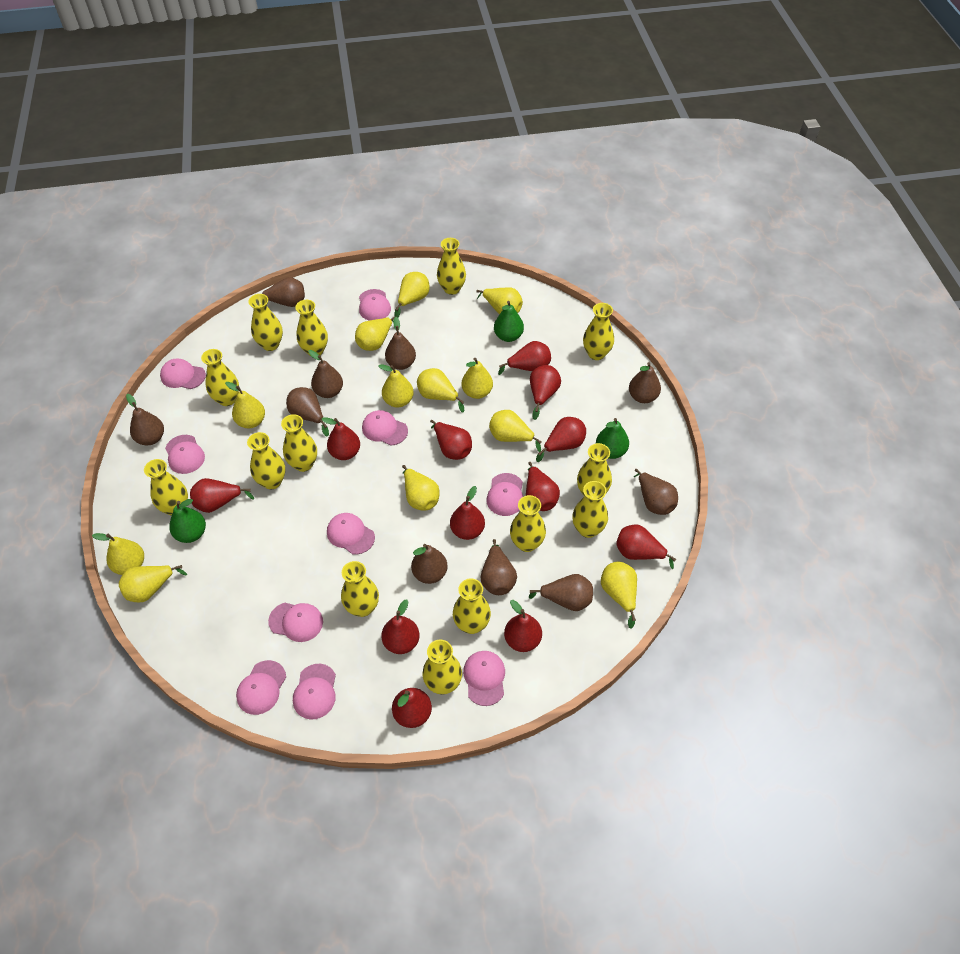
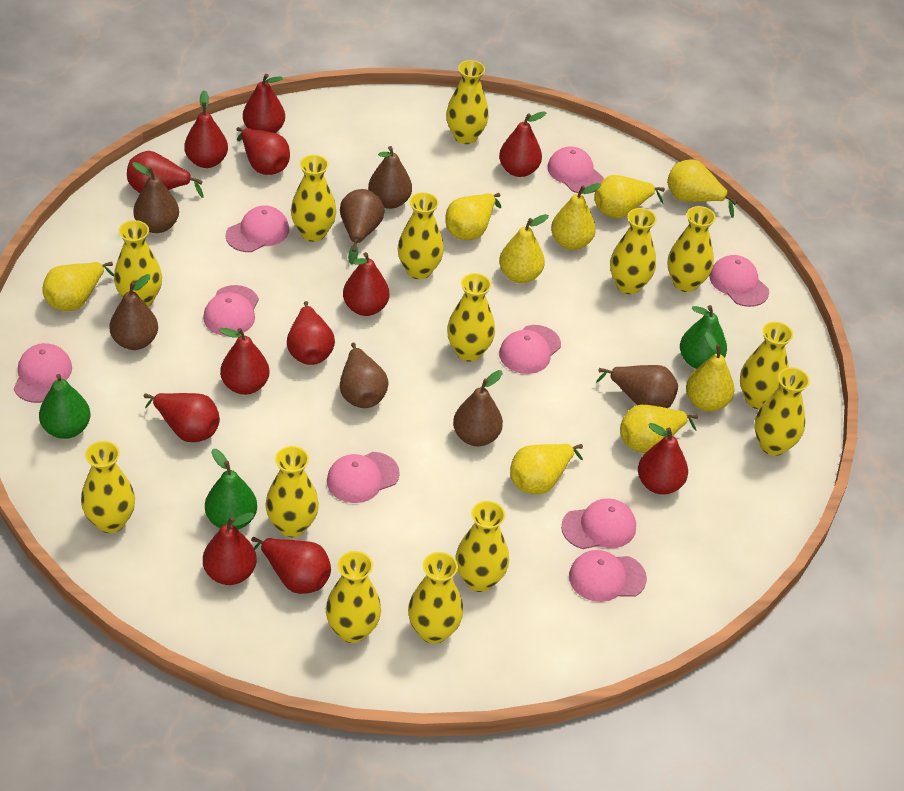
brown pear: [126,394,164,445] [262,277,305,307] [286,387,329,437] [308,350,343,398] [385,317,416,370] [411,544,448,584] [481,539,517,595] [529,574,593,611] [629,362,661,403] [634,469,678,515] = 10 -> [110,274,158,350] [132,162,179,233] [340,189,385,265] [340,343,389,408] [368,146,412,209] [453,370,503,446] [596,365,678,408] = 7
pink cap: [160,359,206,389] [165,435,205,474] [236,660,286,715] [268,603,323,642] [293,664,336,719] [327,513,375,555] [359,289,391,321] [362,410,408,446] [463,651,505,706] [487,473,523,516] = 10 -> [14,343,72,403] [203,285,259,336] [225,205,289,252] [327,452,400,503] [499,325,561,374] [547,146,604,194] [561,498,636,549] [569,550,647,602] [709,255,769,307] = 9
yellow pear: [92,533,144,575] [118,565,187,603] [225,382,265,428] [355,316,396,351] [378,364,414,407] [394,272,430,317] [402,465,440,511] [417,368,464,413] [462,358,493,399] [476,287,523,314] [489,410,542,452] [601,561,637,628] = 12 -> [42,262,114,311] [445,193,501,240] [499,214,549,283] [510,444,583,494] [551,183,601,250] [595,175,665,219] [620,405,698,453] [667,159,737,218] [686,332,735,412] = 9

